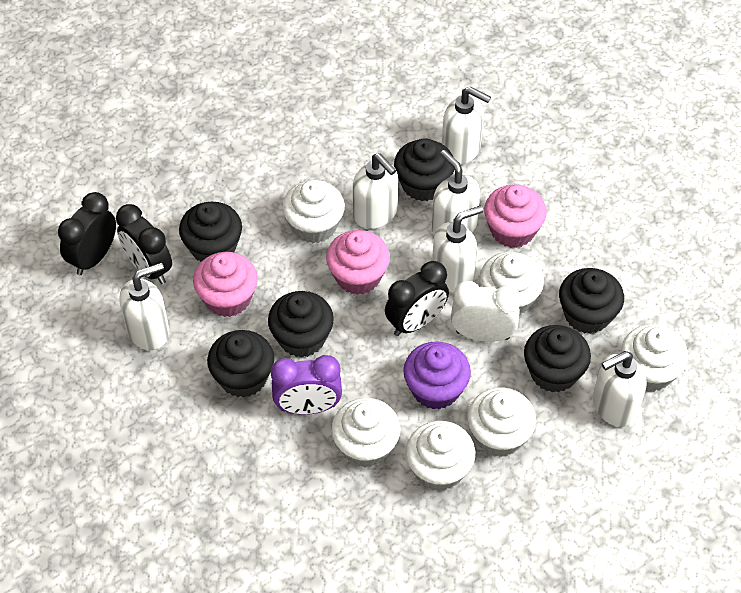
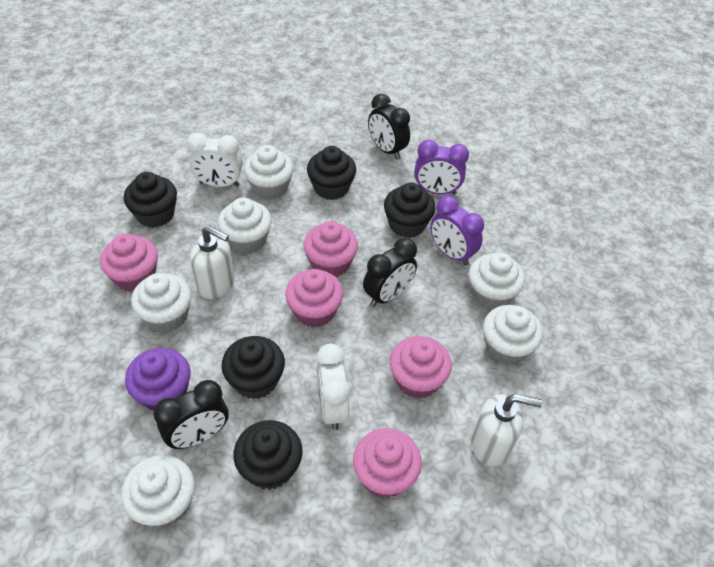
black cupcake: [179,202,242,262] [207,330,274,398] [268,291,334,358] [394,138,454,201] [524,325,591,393] [559,268,624,334] = 6 -> [124,172,177,228] [221,336,285,399] [233,420,303,490] [307,146,356,200] [384,183,435,238] = 5
pink cupcake: [193,252,258,317] [326,230,390,295] [484,185,547,248] = 3 -> [100,234,158,292] [285,269,343,327] [303,221,358,277] [353,428,422,498] [390,336,452,399] = 5
purple clock: [271,355,342,415] = 1 -> [414,140,469,195] [430,196,484,266] = 2
white clock: [451,281,521,342] = 1 -> [187,132,243,187] [317,344,350,430] = 2
white soap dispenser: [119,263,169,350] [353,153,398,229] [432,150,480,235] [432,205,483,293] [442,86,491,165] [593,351,647,427] = 6 -> [190,225,235,299] [471,394,542,466] = 2

